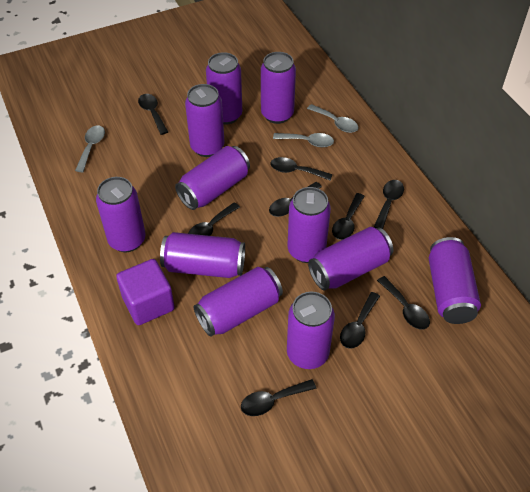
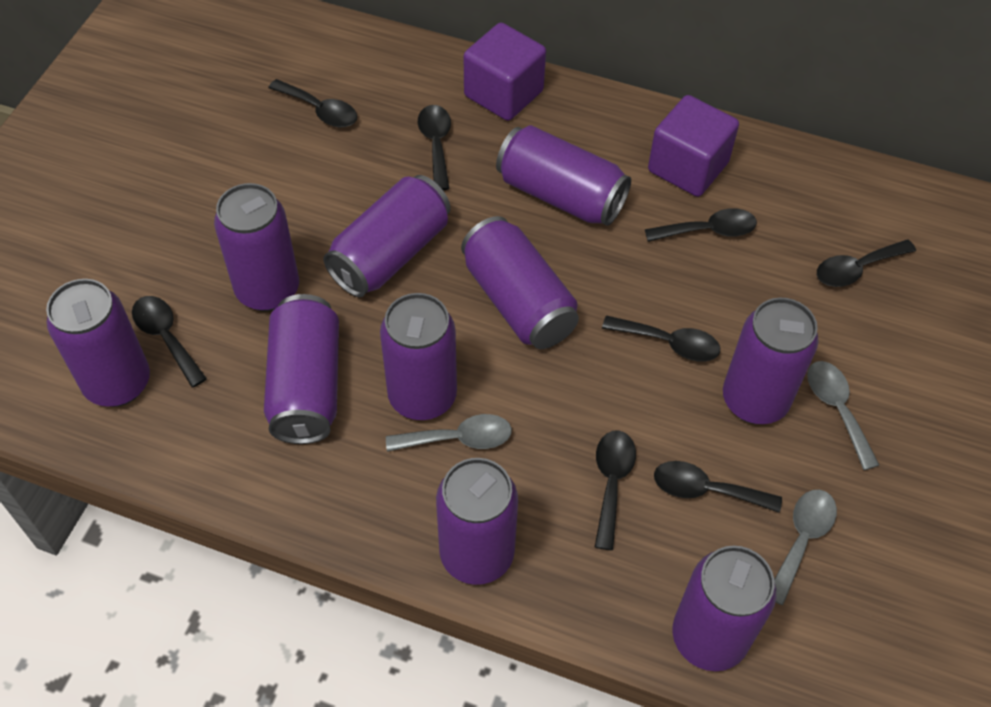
black spoon: [138,94,168,135] [188,202,240,236] [241,379,316,416] [269,182,322,217] [270,157,332,181] [332,193,365,240] [340,292,380,349] [374,180,404,229] [377,276,430,330] = 9 -> [132,296,207,388] [268,79,357,127] [418,105,451,191] [595,430,636,550] [602,316,720,361] [645,208,757,242] [654,461,782,513] [817,239,916,287] = 8
purple can: [96,177,146,252] [160,232,245,278] [175,146,250,210] [185,84,224,157] [194,267,283,337] [206,52,242,125] [261,52,296,124] [287,292,335,369] [288,187,331,263] [308,227,393,290] [429,237,481,324] = 11 -> [46,279,150,407] [214,183,299,311] [264,294,339,444] [323,175,451,297] [380,293,457,420] [436,458,518,585] [461,216,579,349] [496,125,631,226] [673,546,776,671] [723,298,819,424] = 10
purple cube: [116,259,175,325] = 1 -> [464,22,546,121] [648,95,739,197] = 2

